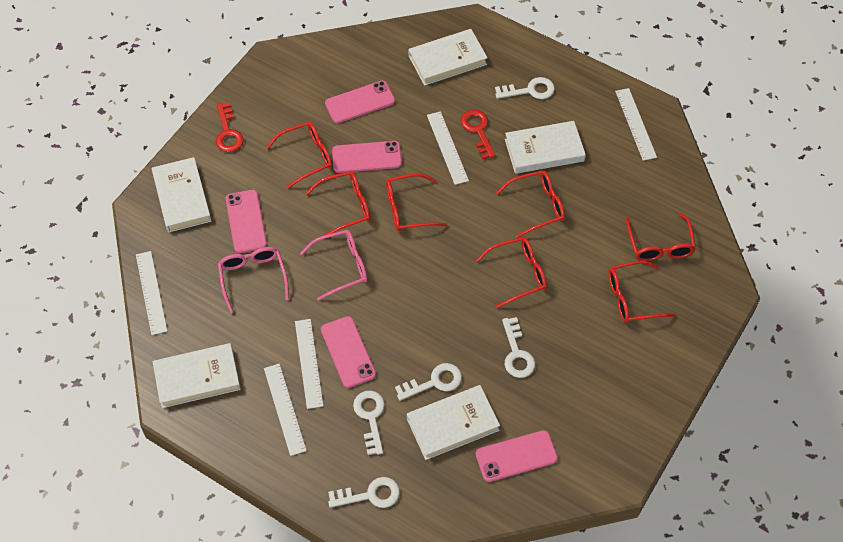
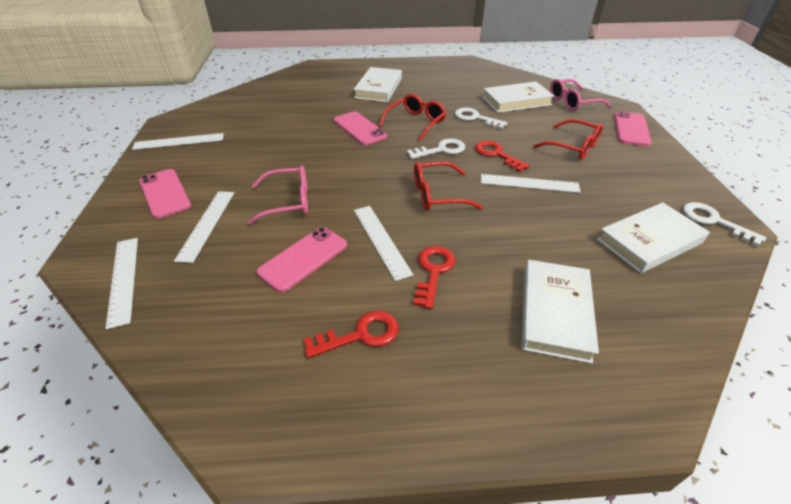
pink phone: [226,190,267,253] [321,316,376,388] [325,81,395,123] [332,141,402,173] [476,430,558,482] = 5 -> [139,169,191,218] [257,227,347,293] [334,111,387,145] [614,111,651,146] = 4
red glasses: [266,122,332,189] [305,171,370,236] [386,173,448,231] [476,237,547,308] [496,171,565,238] [608,261,675,323] [626,213,696,261] = 7 -> [379,94,446,141] [414,161,483,210] [533,119,603,160] = 3
red key: [216,102,244,152] [461,109,496,159] = 2 -> [304,311,399,358] [413,246,455,309] [475,140,529,172] = 3
white book: [152,157,211,233] [153,343,241,408] [407,385,500,460] [409,29,488,86] [505,121,586,174] = 5 -> [353,67,402,102] [482,82,554,113] [521,260,599,364] [597,202,709,273] = 4
white key: [328,477,400,508] [353,391,385,455] [395,363,462,401] [495,77,555,99] [502,317,535,378] = 5 -> [407,138,465,159] [455,108,508,129] [683,202,766,247] = 3

